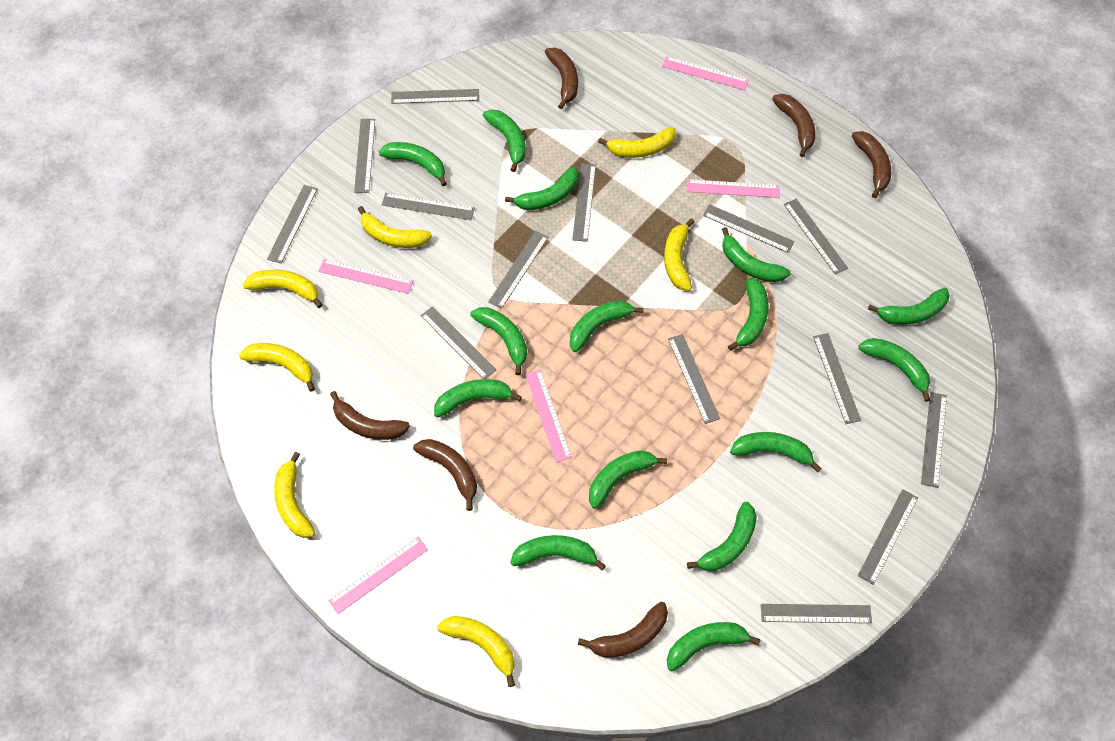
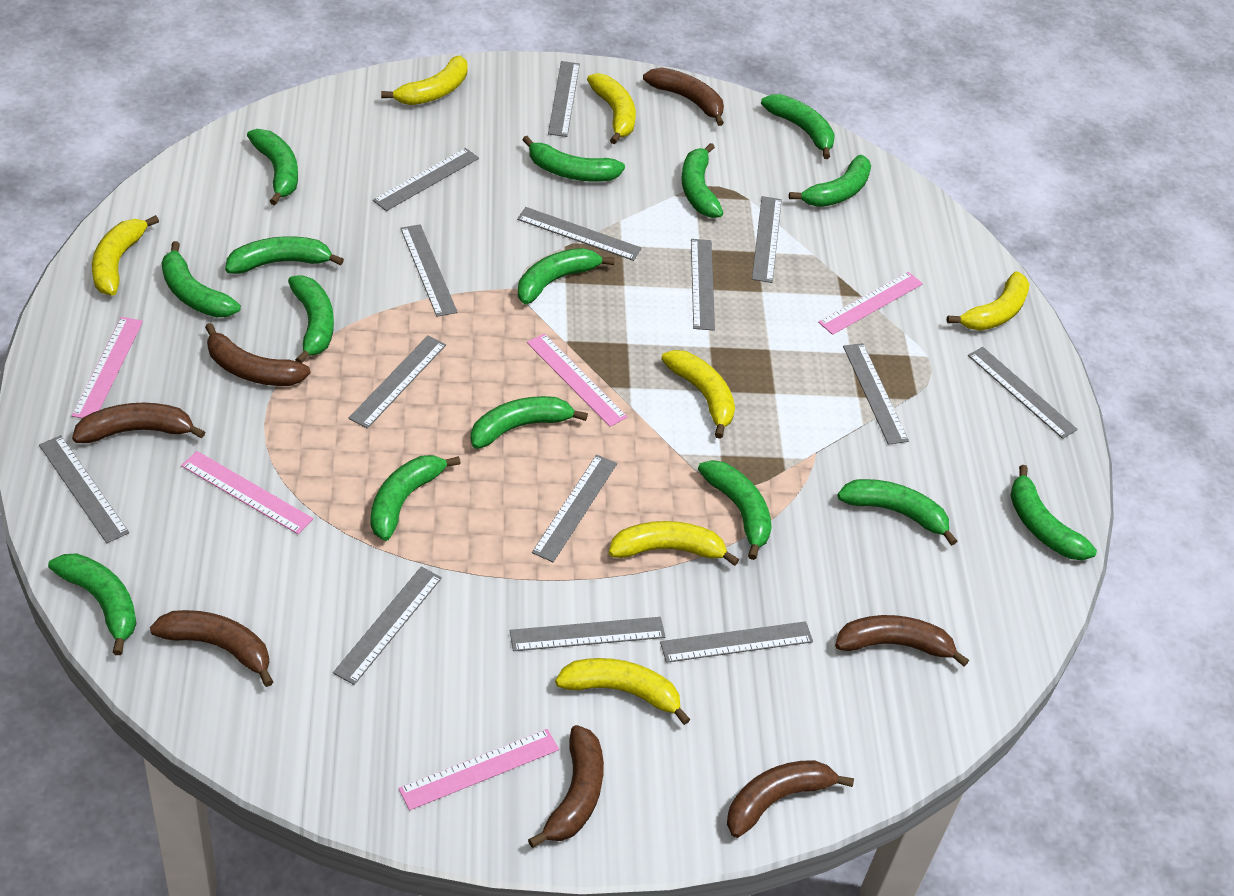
brown banana: [330,391,410,440] [413,439,477,511] [545,47,578,109] [578,602,668,658] [772,94,816,157] [852,131,891,198] = 6 -> [72,403,205,443] [150,610,273,687] [205,323,311,386] [528,725,604,848] [643,67,724,126] [727,760,854,838] [835,615,969,667] = 7

